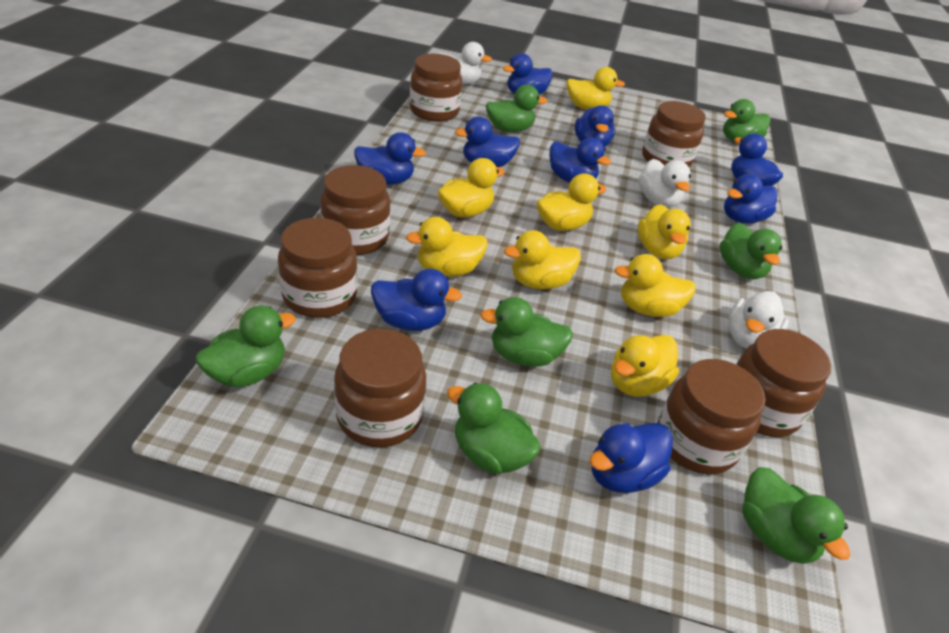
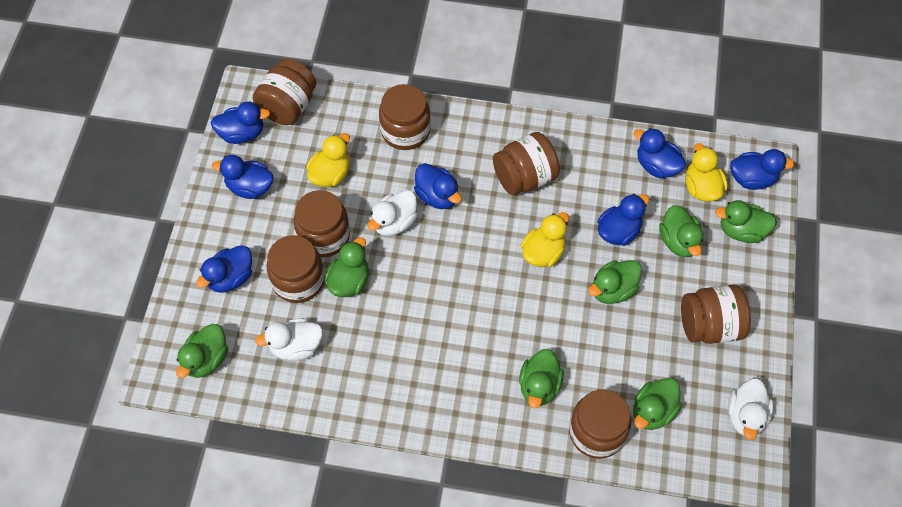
blue duck: [354,132,426,185] [371,269,462,331] [455,117,520,167] [503,53,553,95] [550,137,611,183] [575,105,615,147] [589,423,673,493] [724,174,778,223] [731,133,783,186] = 9 -> [196,245,252,293] [211,102,270,144] [212,155,274,199] [414,163,461,209] [597,194,649,246] [634,128,686,178] [730,149,795,190] = 7
yellow duck: [406,217,487,277] [438,158,504,217] [504,230,581,289] [537,173,606,231] [567,67,625,110] [611,335,679,396] [614,254,696,317] [638,204,691,259] = 8 -> [306,133,350,187] [521,212,569,267] [686,143,728,202] = 3

